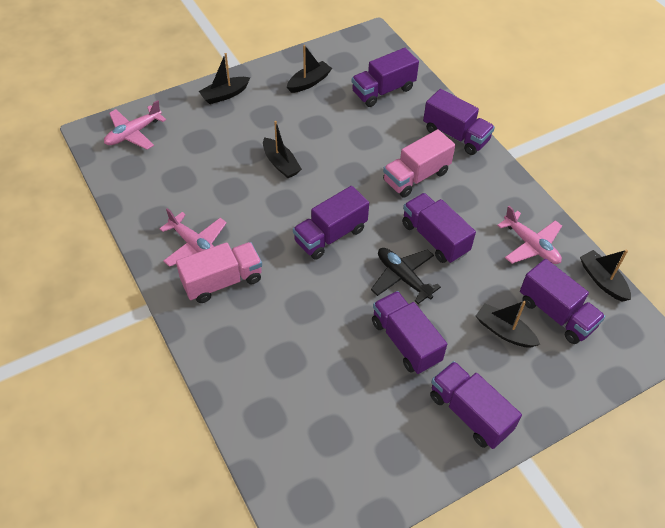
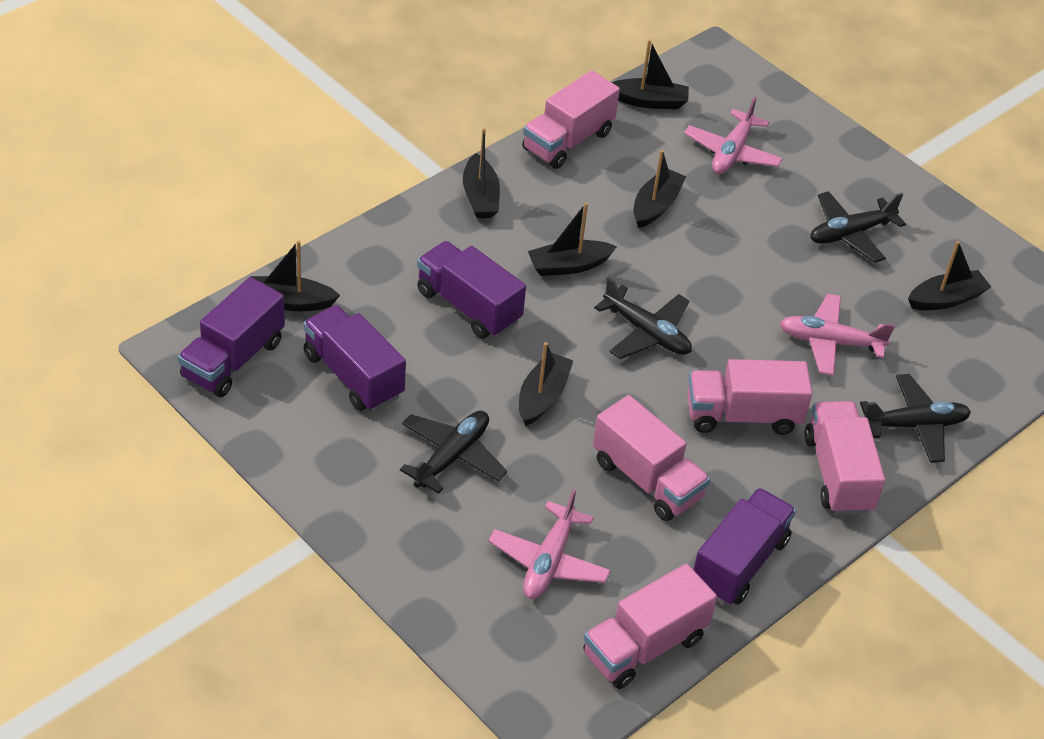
black boat: [199,53,250,104] [263,121,302,178] [287,45,332,93] [476,301,540,348] [580,250,631,302] = 5 -> [249,240,340,311] [463,128,500,218] [519,342,573,426] [528,203,617,276] [612,39,689,109] [634,150,686,228] [908,241,991,310] = 7
black plane: [371,248,441,304] = 1 -> [400,411,507,494] [594,276,692,359] [810,191,906,263] [860,374,971,463] = 4
pink truck: [176,242,262,303] [383,129,455,198] = 2 -> [522,70,620,169] [583,564,717,689] [593,395,710,521] [687,359,812,435] [804,401,885,515] = 5
purple truck: [293,186,369,260] [352,48,419,107] [372,291,447,374] [402,193,476,263] [423,89,495,155] [430,361,522,449] [520,259,605,344] = 7 -> [178,277,285,397] [303,305,406,411] [417,241,526,338] [693,488,796,605] = 4

